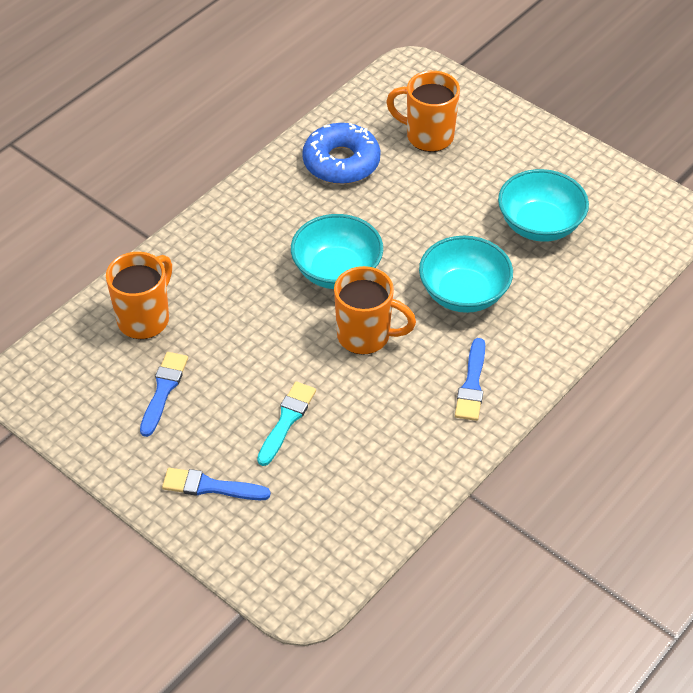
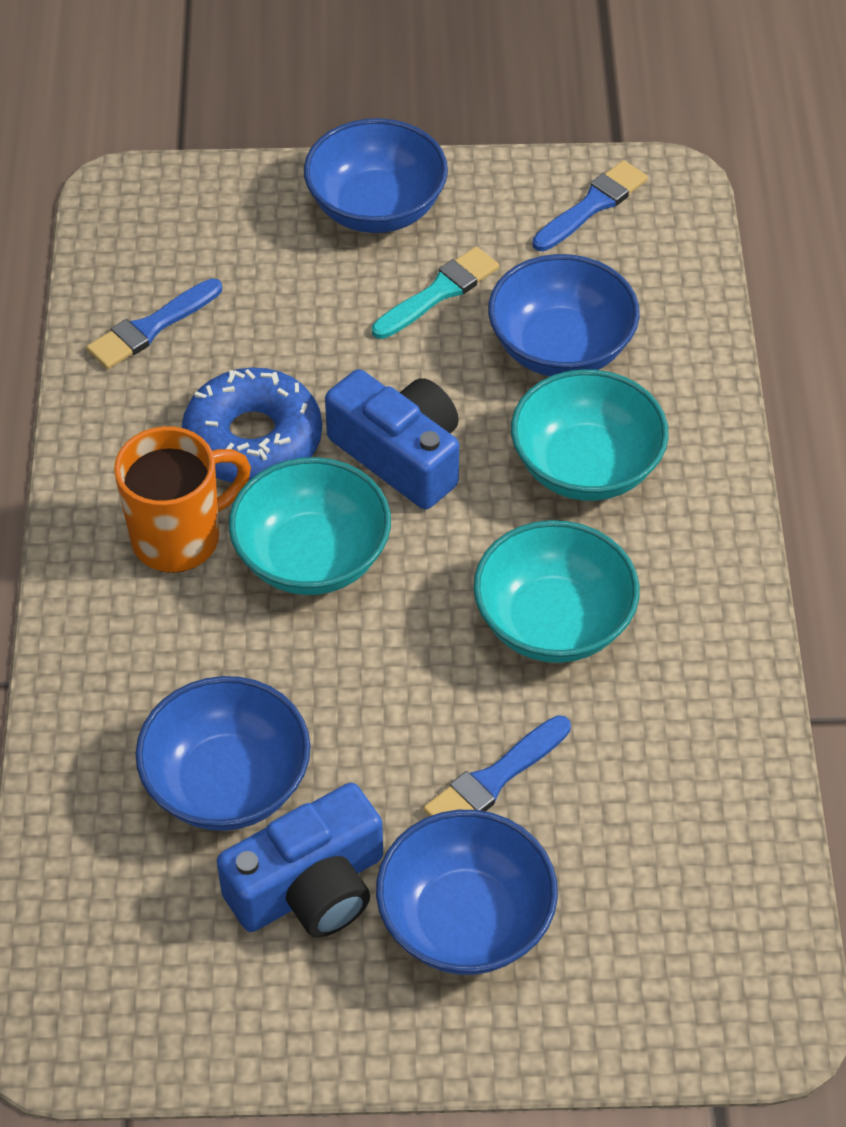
blue bowl: none = 0 -> [135,676,310,831] [304,118,448,233] [376,810,558,975] [488,254,640,376] = 4
blue camera: none = 0 -> [217,783,383,938] [325,369,459,510] = 2
orange mug: [106,252,172,339] [334,266,416,355] [386,71,460,152] = 3 -> [114,426,251,573] = 1

